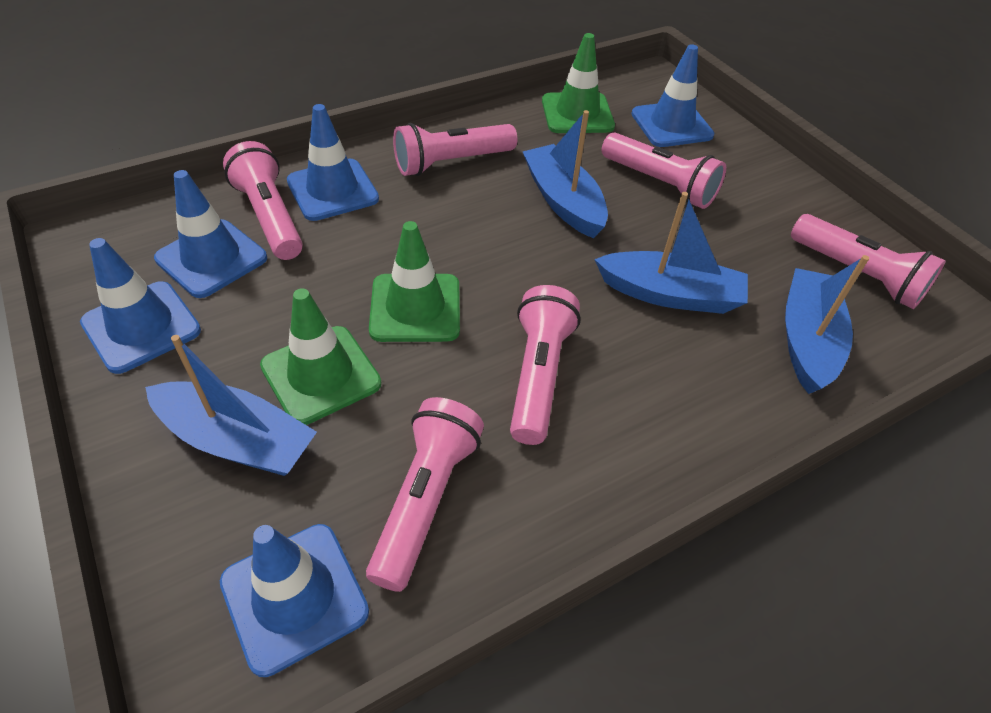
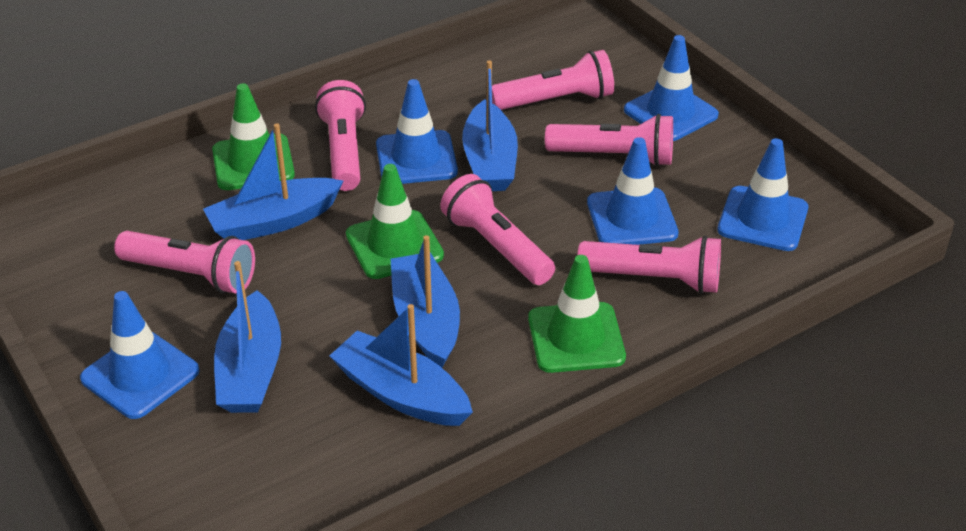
blue boat: [145,335,317,476] [523,110,608,238] [594,192,748,314] [785,255,869,394] = 4 -> [203,123,343,240] [214,261,281,413] [329,304,473,426] [391,235,460,368] [462,60,518,191] = 5

